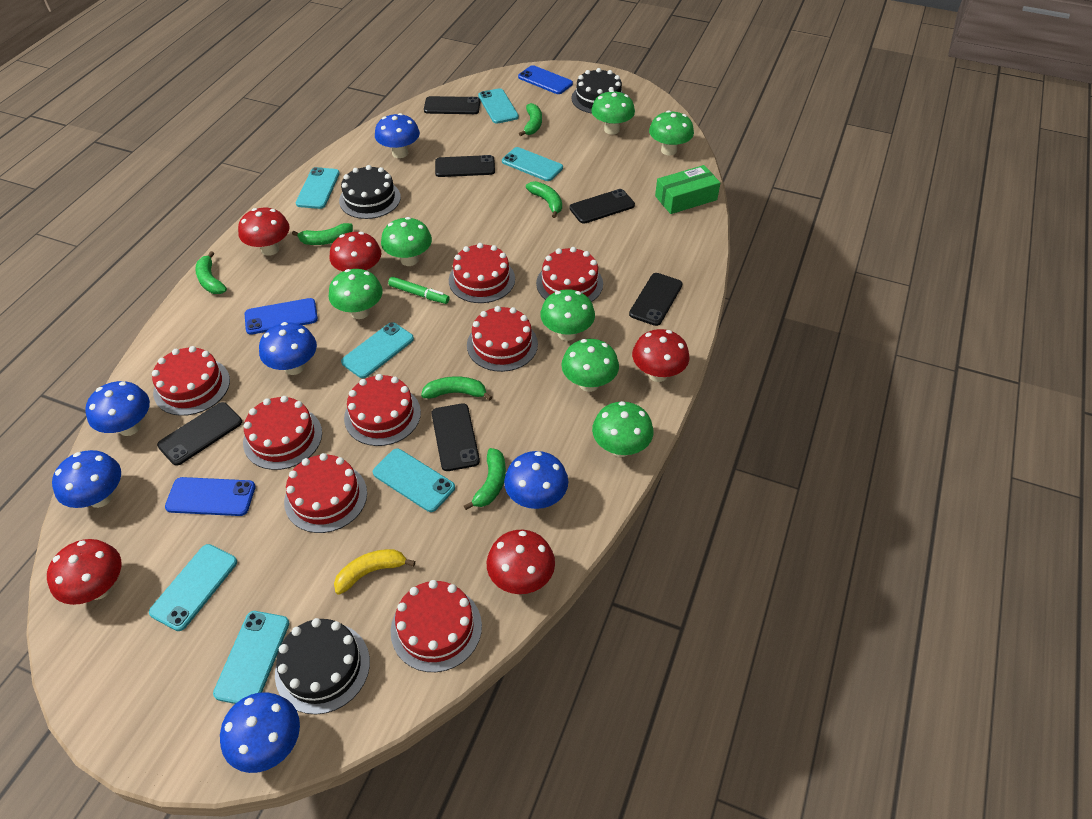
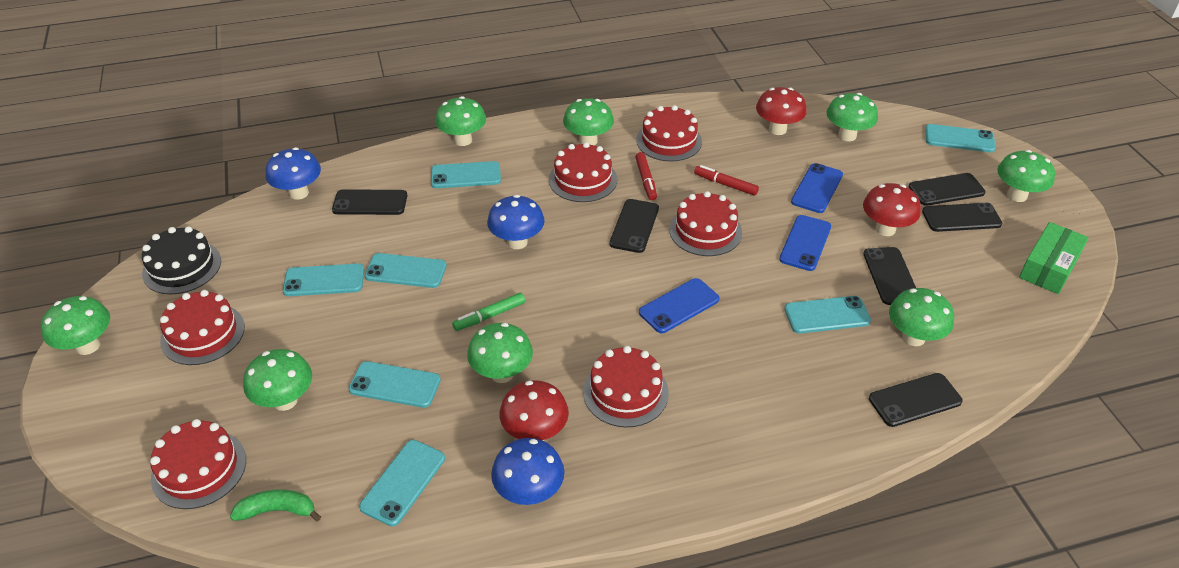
black cake: [275,618,370,715] [339,165,401,219] [571,68,623,114] = 3 -> [142,226,221,294] = 1
blue mushroom: [52,450,121,508] [85,381,150,436] [220,692,300,773] [259,322,317,375] [375,113,420,158] [504,451,568,509] = 6 -> [266,147,321,200] [487,195,545,249] [491,438,565,505] = 3
green banana: [195,251,227,294] [292,223,353,245] [421,376,492,400] [464,448,506,510] [519,103,542,136] [526,181,562,218] = 6 -> [230,489,321,522] = 1
green mushroom: [329,269,383,319] [381,217,432,266] [540,289,595,341] [561,339,619,392] [591,90,635,135] [592,401,654,457] [649,110,694,156] = 7 -> [41,296,110,355] [243,349,312,411] [435,96,486,146] [467,323,533,383] [563,98,614,146] [826,93,878,141] [889,288,954,346] [997,150,1055,202] = 8
red cake: [152,346,230,416] [243,396,322,470] [284,453,367,533] [344,374,421,446] [391,580,482,672] [449,243,515,303] [467,306,538,372] [536,247,603,302] = 8 -> [150,419,246,509] [160,290,245,365] [549,142,617,202] [583,346,669,427] [636,105,702,161] [669,191,742,256] = 6
red marker: none = 0 -> [635,152,657,200] [694,165,759,195] = 2
red mushroom: [47,539,121,605] [238,208,290,256] [329,232,381,272] [487,530,555,594] [632,329,689,382] = 5 -> [499,380,569,441] [756,87,807,135] [863,183,921,236] = 3
yellow banana: [334,549,415,595] = 1 -> none = 0

